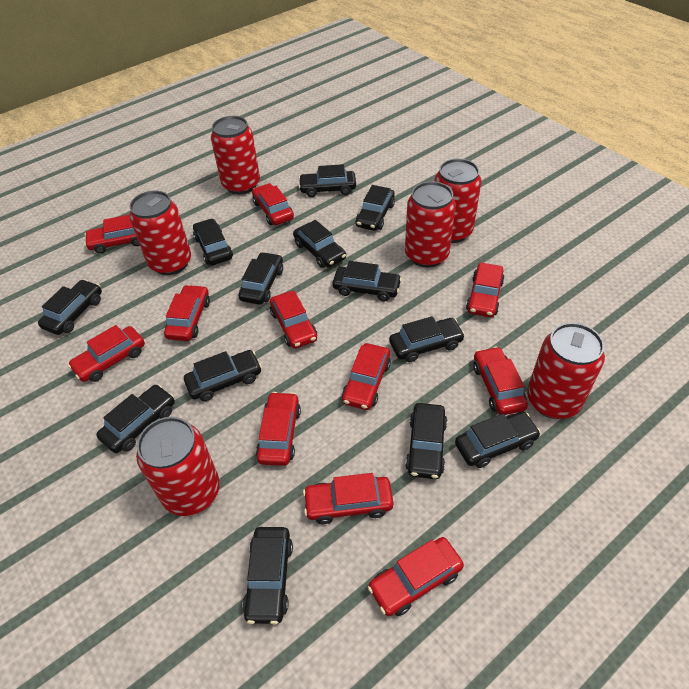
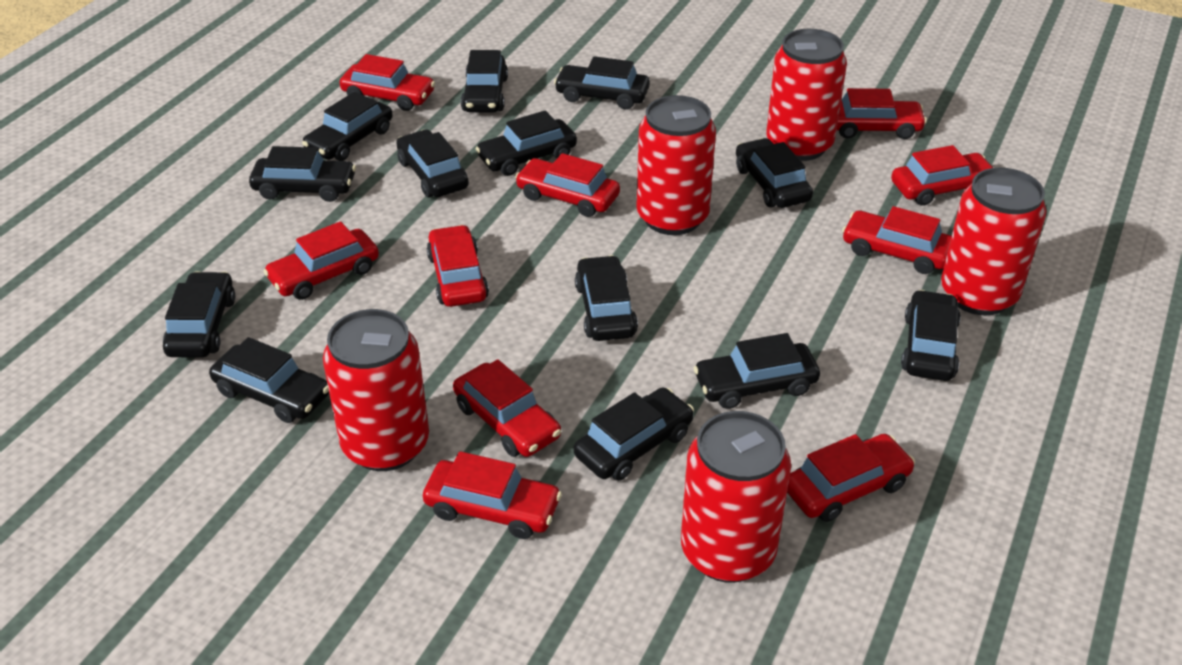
red can: [129,191,191,275] [136,417,220,516] [211,116,260,194] [405,181,456,268] [434,159,482,243] [527,323,605,419] = 6 -> [323,309,429,471] [636,95,716,235] [681,411,791,583] [766,29,847,161] [941,167,1046,316] = 5
red car: [68,325,145,382] [84,215,140,254] [164,285,210,341] [252,183,294,225] [256,392,301,466] [270,291,317,349] [303,473,393,524] [342,343,391,410] [368,537,464,616] [466,262,505,317] [473,346,528,415] = 11 -> [263,221,379,300] [340,54,435,111] [423,451,562,539] [427,225,489,307] [453,359,561,457] [515,153,620,217] [787,434,915,522] [837,88,927,139] [842,206,951,274] [891,145,993,206] = 10

